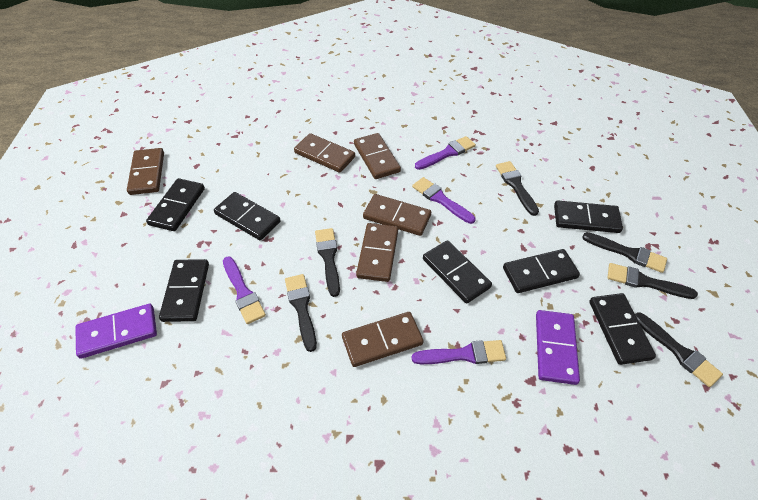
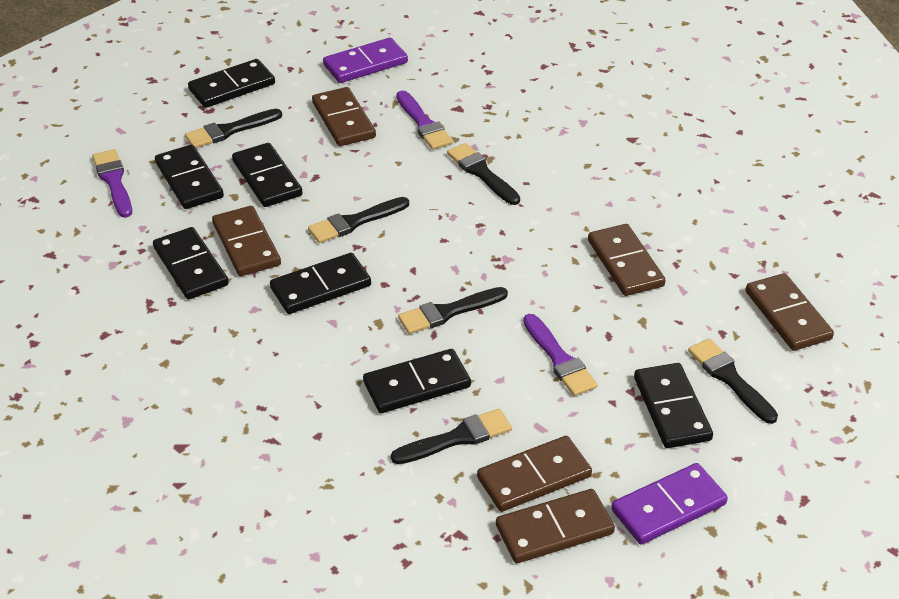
purple brush: [223,257,266,324] [412,177,475,224] [412,340,506,364] [415,136,476,170] = 4 -> [92,149,132,218] [397,90,453,150] [523,314,598,396] = 3

